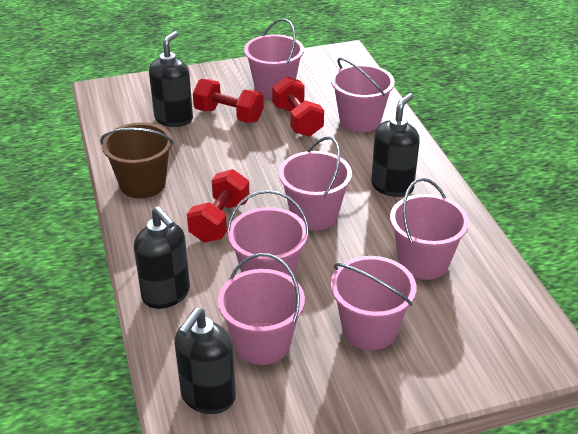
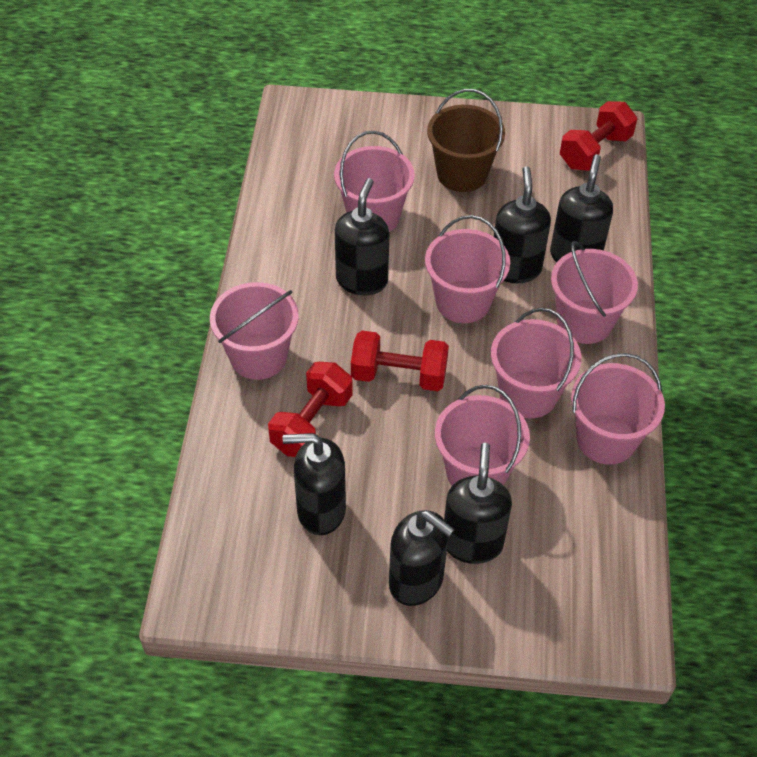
black soap dispenser: [134,206,190,309] [149,31,193,127] [174,308,236,414] [371,93,420,197] = 4 -> [283,433,346,535] [335,178,390,295] [389,510,455,606] [444,443,512,564] [494,166,551,283] [550,154,613,262] = 6

